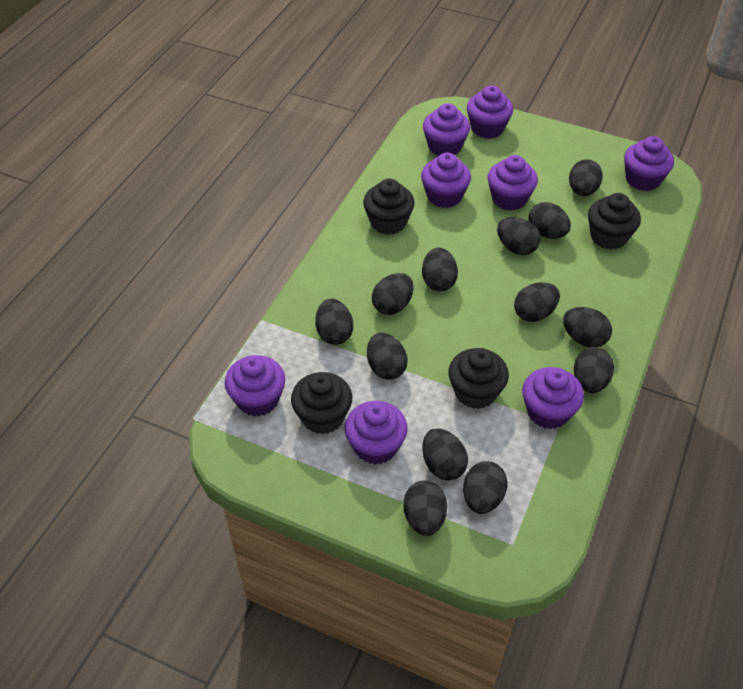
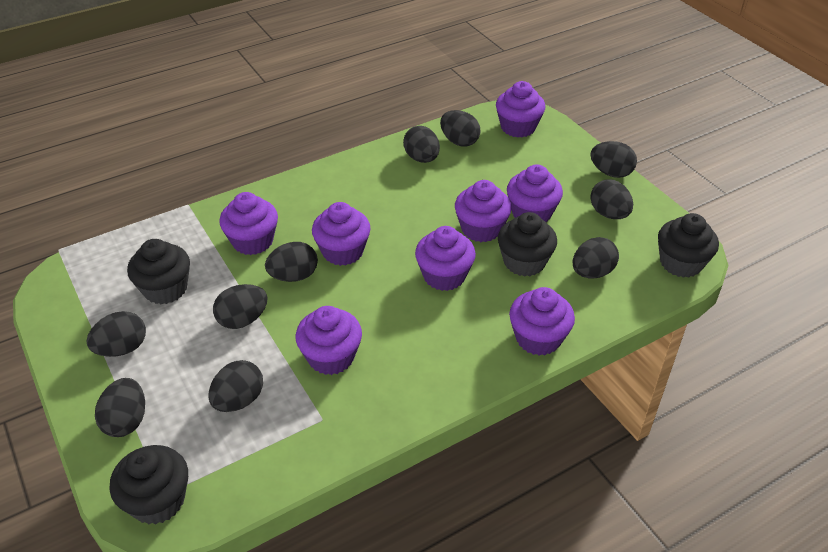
black egg: [315,299,353,345] [367,333,408,380] [372,273,414,315] [403,480,447,536] [422,248,458,291] [422,428,468,481] [463,461,507,514] [497,217,540,255] [514,282,560,322] [528,202,571,239] [563,307,612,348] [569,159,603,196] [574,347,614,393] = 13 -> [86,311,146,357] [95,378,145,437] [208,360,263,412] [213,284,268,329] [265,242,318,282] [403,126,440,163] [440,110,481,147] [573,237,619,279] [590,141,637,178] [590,179,633,219] = 10

